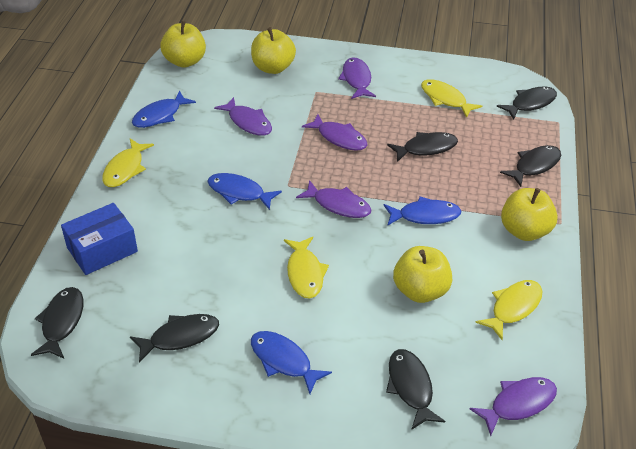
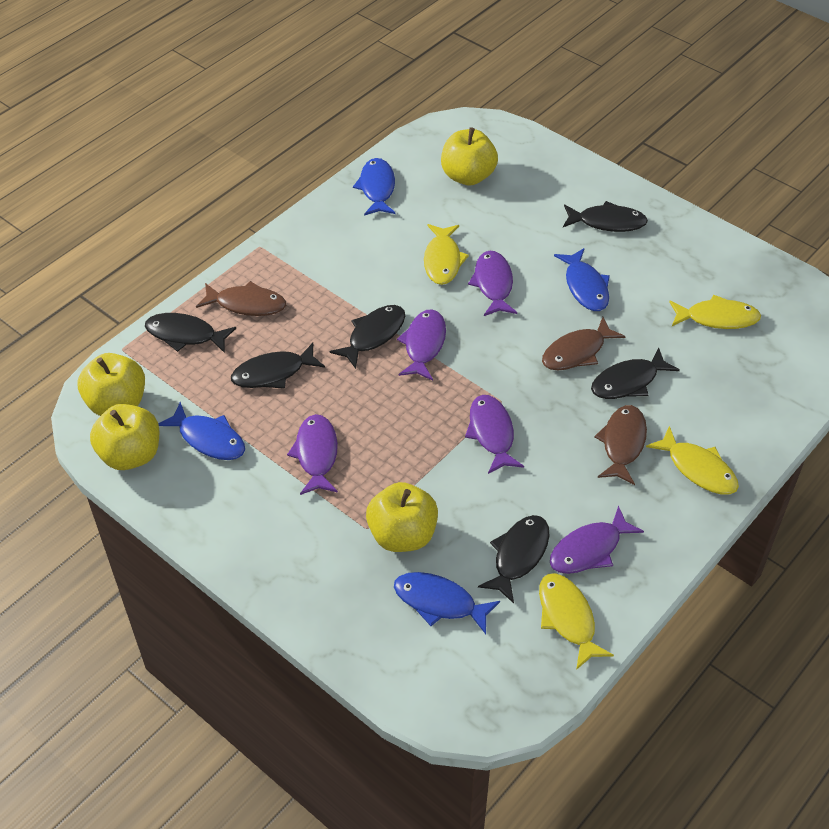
blue box: [61,203,138,275] = 1 -> none = 0
brown fish: none = 0 -> [196,281,286,316] [542,317,626,370] [594,405,647,485] = 3

